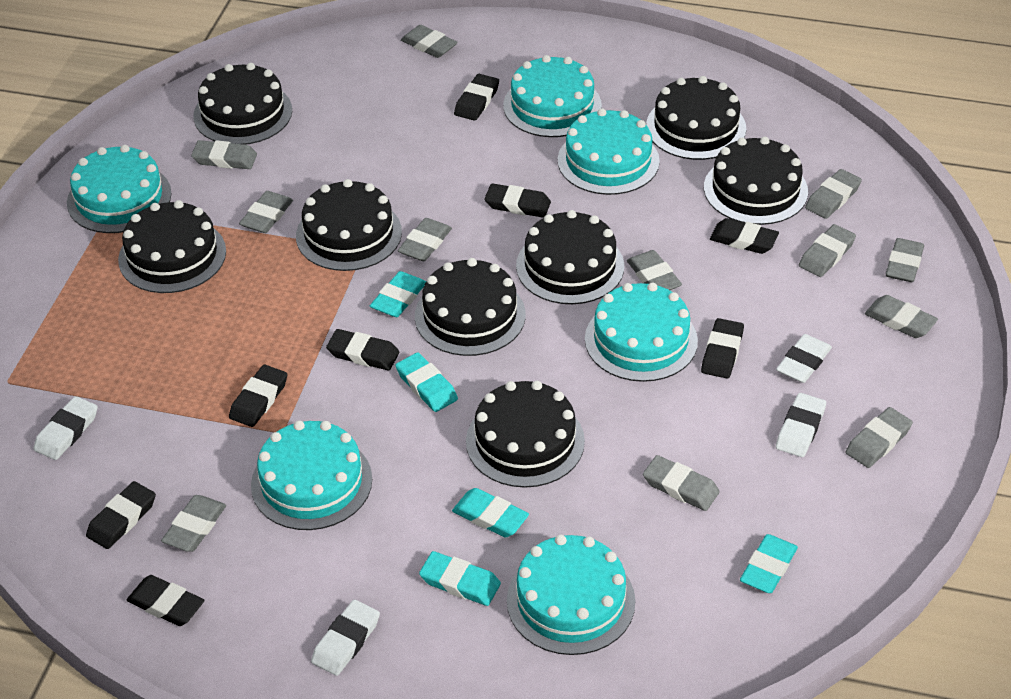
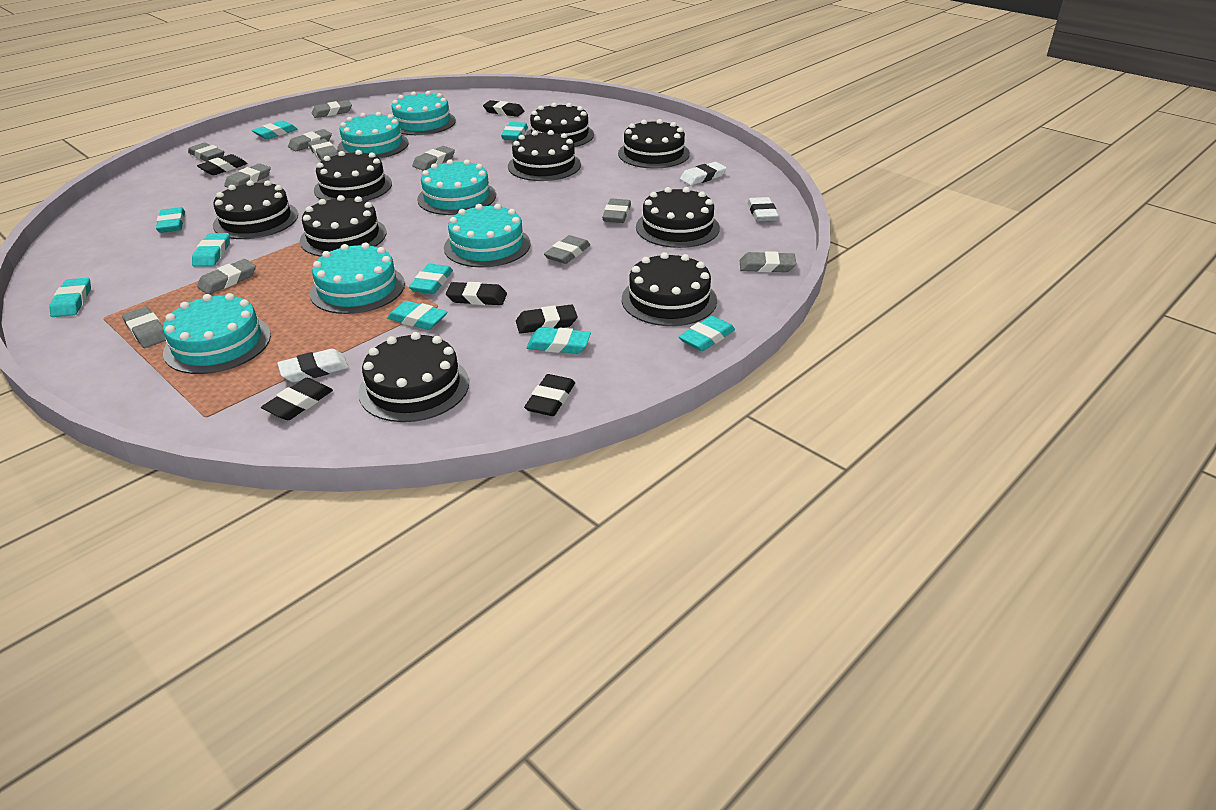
black cake: [118,200,226,293] [193,63,292,145] [296,179,402,271] [415,258,526,356] [466,381,585,488] [516,210,624,304] [646,76,746,160] [704,136,808,225] = 8 -> [213,180,298,239] [300,195,386,257] [314,150,392,201] [358,332,469,422] [508,130,581,181] [526,102,594,147] [618,119,690,169] [622,252,717,326] [636,187,720,248] = 9
black eraser: [86,481,156,549] [127,575,205,626] [229,365,287,427] [326,329,399,370] [454,74,499,121] [484,183,551,218] [701,318,744,378] [710,218,779,254] = 8 -> [197,154,248,175] [261,378,333,420] [446,282,507,305] [483,100,524,117] [516,304,578,334] [524,374,575,416] = 6
grey eraser: [161,495,226,552] [191,140,257,169] [239,191,293,233] [397,218,452,261] [401,25,458,58] [627,250,682,290] [643,455,720,511] [799,224,856,277] [805,169,862,219] [845,407,913,468] [865,295,938,338] [886,238,924,282] = 12 -> [122,307,166,348] [188,143,224,162] [197,259,256,294] [224,163,271,188] [288,129,332,151] [308,139,339,161] [312,100,352,118] [412,146,455,171] [544,235,590,264] [602,199,631,223] [740,251,796,273] = 11
turquoise eraser: [370,271,426,317] [395,352,458,412] [419,551,501,606] [452,488,529,537] [740,534,798,593] = 5 -> [49,278,91,317] [156,207,185,233] [192,233,230,267] [252,121,297,139] [387,301,447,330] [409,264,453,294] [501,122,528,140] [526,327,591,354] [679,316,735,351] = 9
white eraser: [34,396,97,460] [311,600,380,676] [776,334,832,383] [776,393,826,457] = 4 -> [277,349,349,382] [680,162,727,186] [748,197,779,221] = 3

